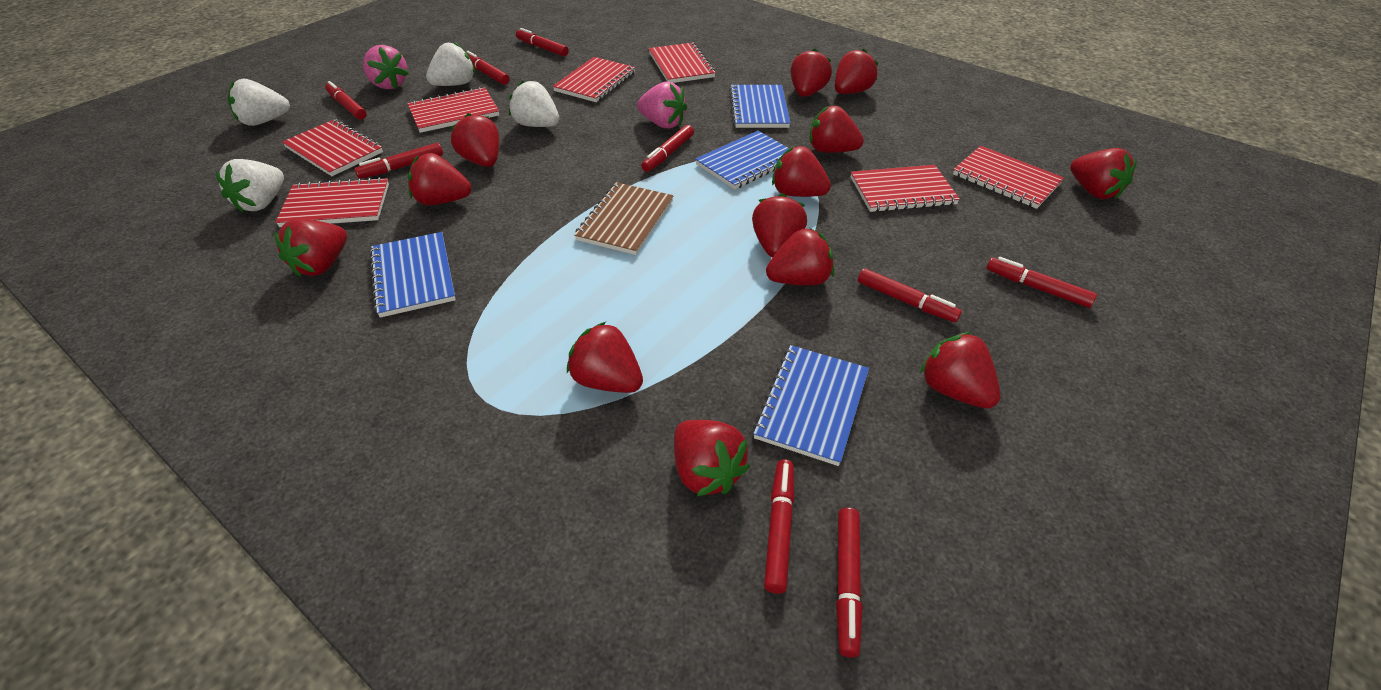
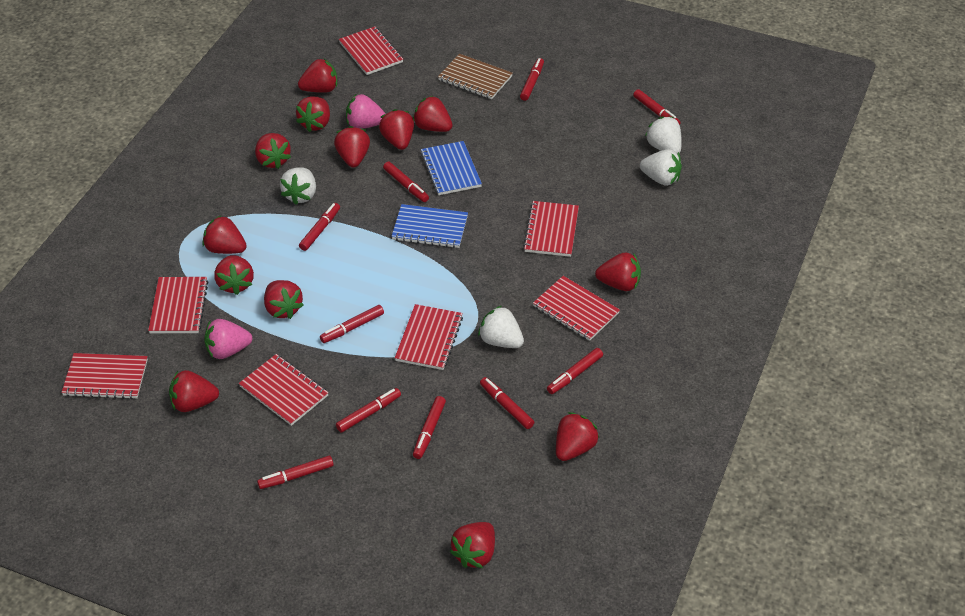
blue notebook: [369,232,456,318] [695,131,789,189] [729,85,790,128] [753,345,869,466] = 4 -> [391,204,468,248] [421,141,482,195] = 2
red marker: [325,81,367,120] [354,143,443,179] [466,51,510,85] [516,28,569,56] [641,125,694,172] [764,460,794,594] [836,508,863,658] [858,268,962,322] [986,257,1097,308] = 9 -> [257,455,334,489] [299,203,340,251] [320,305,384,343] [336,388,401,433] [383,162,429,202] [413,396,446,459] [480,377,534,429] [520,58,544,101] [547,348,603,394] [633,89,680,125] = 10

